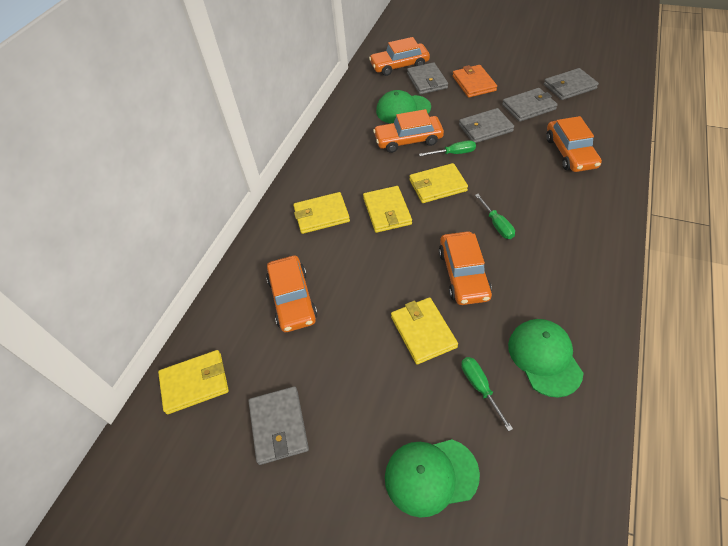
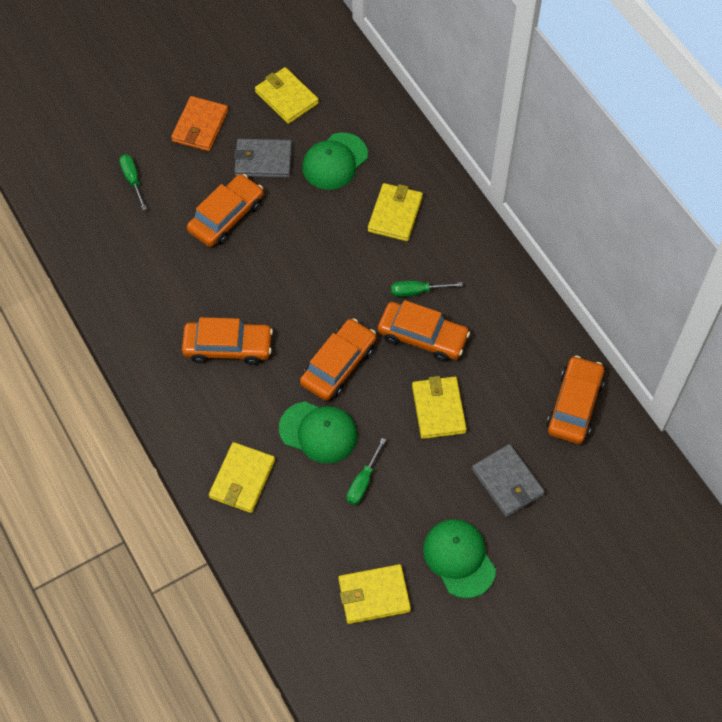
grey wallet: [248,386,309,465] [407,62,448,95] [459,108,514,143] [502,88,558,122] [544,68,599,100] = 5 -> [234,139,292,178] [472,444,545,517] = 2

